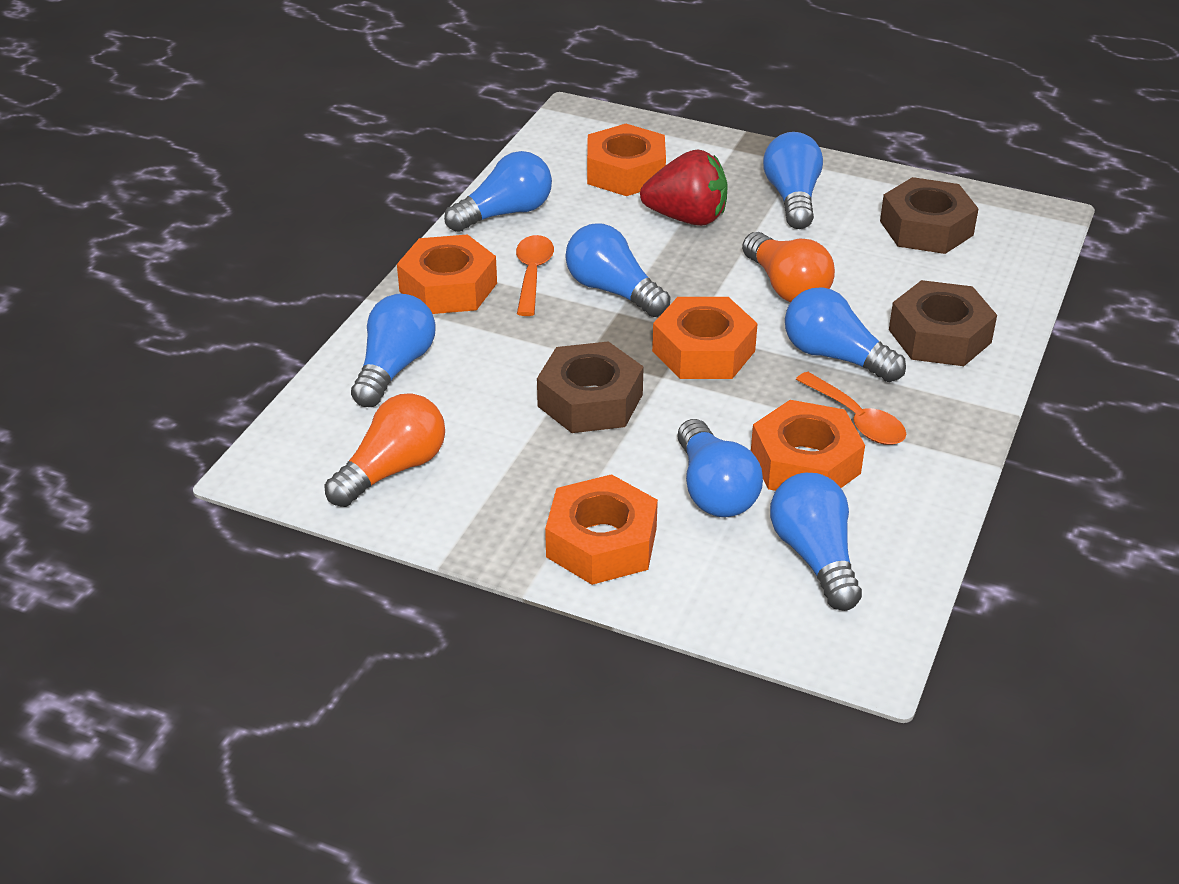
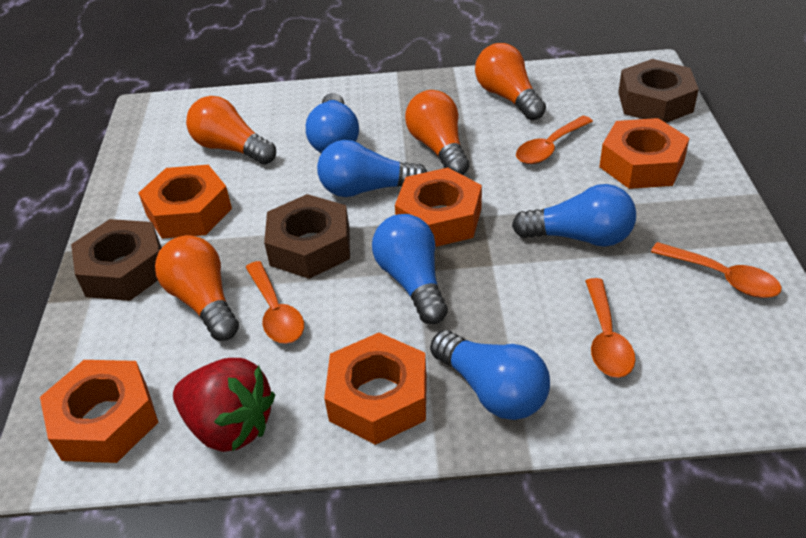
blue light bulb: [351,294,436,407] [444,151,552,232] [565,223,671,317] [677,419,763,517] [763,132,823,229] [770,473,862,611] [785,287,906,382] = 7 -> [306,93,359,153] [317,140,427,197] [372,214,448,324] [430,330,550,420] [512,184,636,247] = 5
orange light bulb: [324,393,445,507] [742,232,835,302] = 2 -> [155,235,239,341] [186,96,276,164] [405,90,469,175] [475,43,546,120] = 4
orange spoon: [516,235,554,316] [796,372,906,445] = 2 -> [245,261,304,343] [516,116,593,164] [585,278,636,378] [651,242,782,298] = 4

